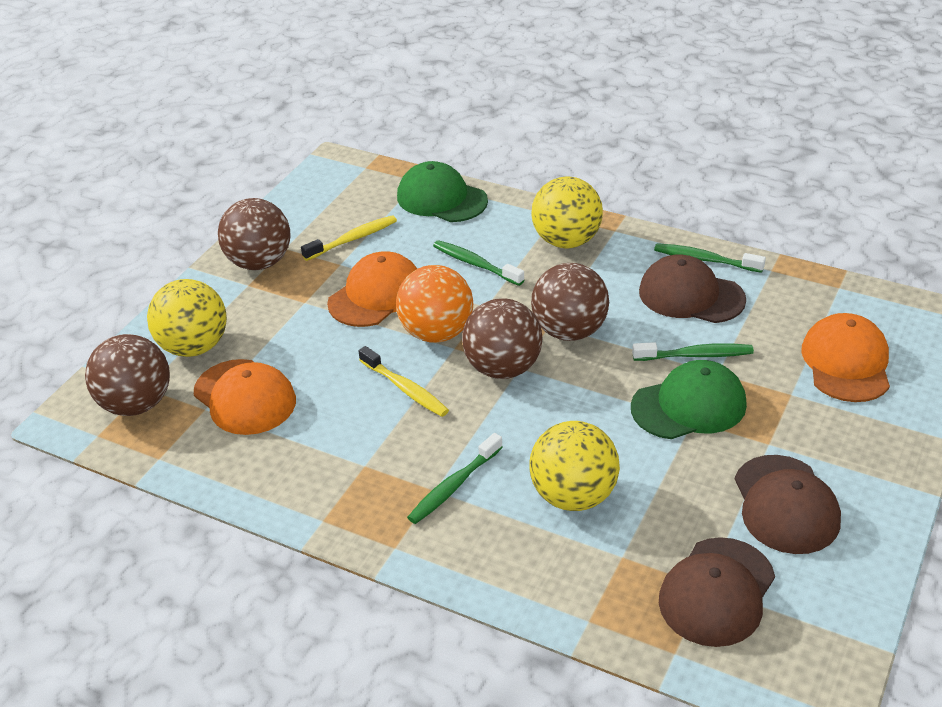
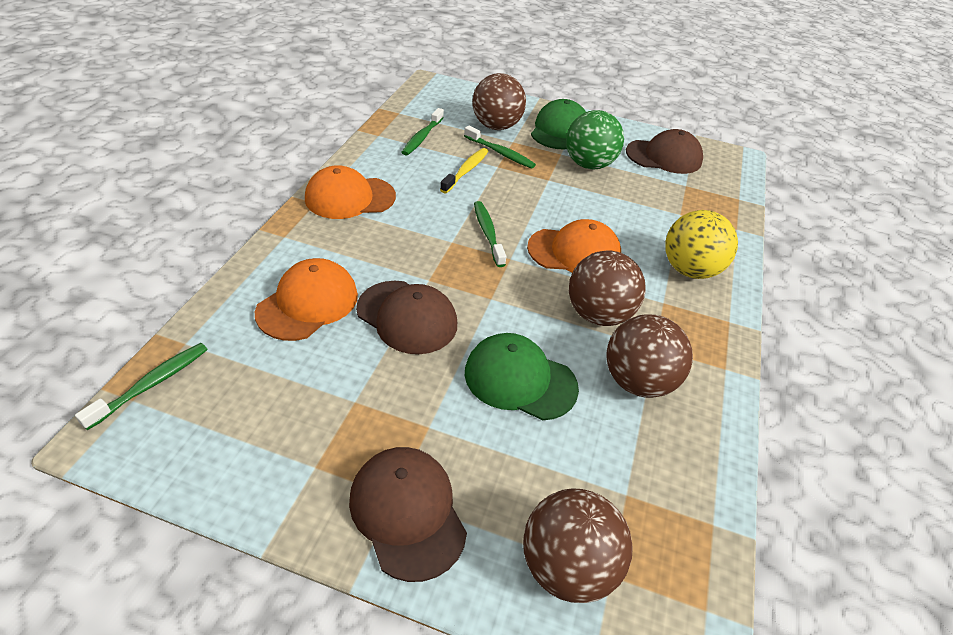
green ball: none = 0 -> [566,110,624,169] = 1
orange ball: [396,265,473,343] = 1 -> none = 0
yellow ball: [147,279,227,357] [529,421,620,511] [531,177,603,248] = 3 -> [665,210,738,279] = 1
yellow toothbrush: [301,215,397,261] [359,346,449,417] = 2 -> [440,148,489,193] = 1

